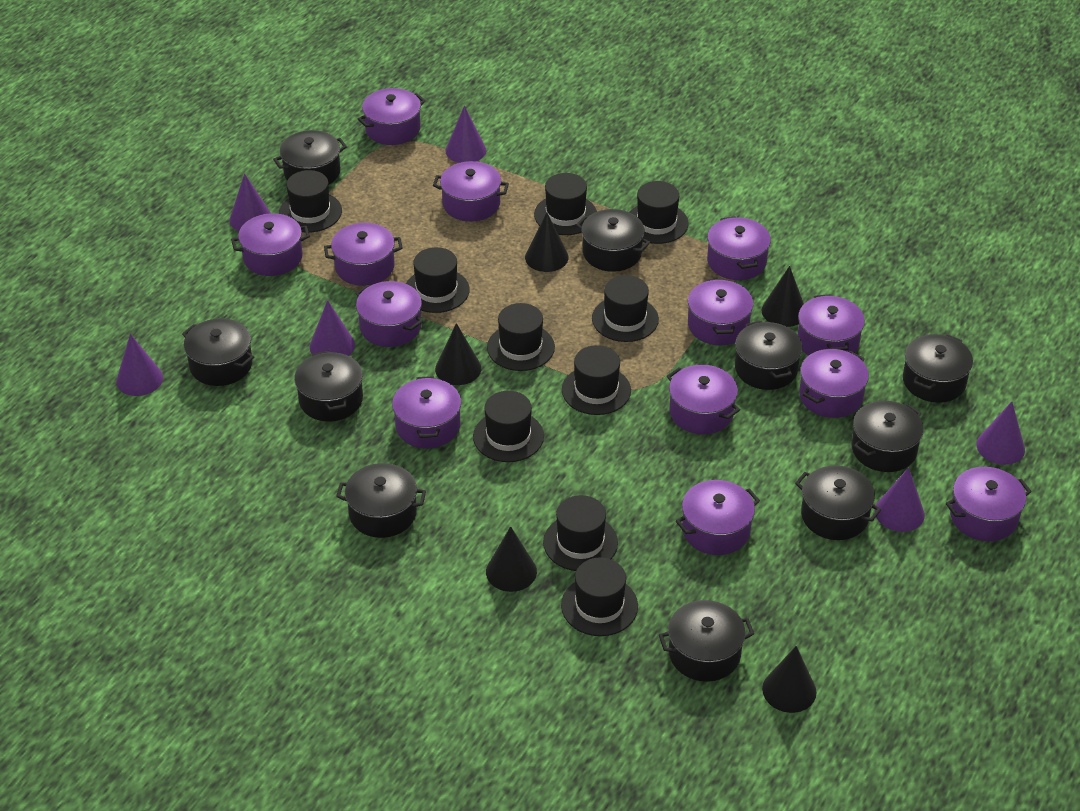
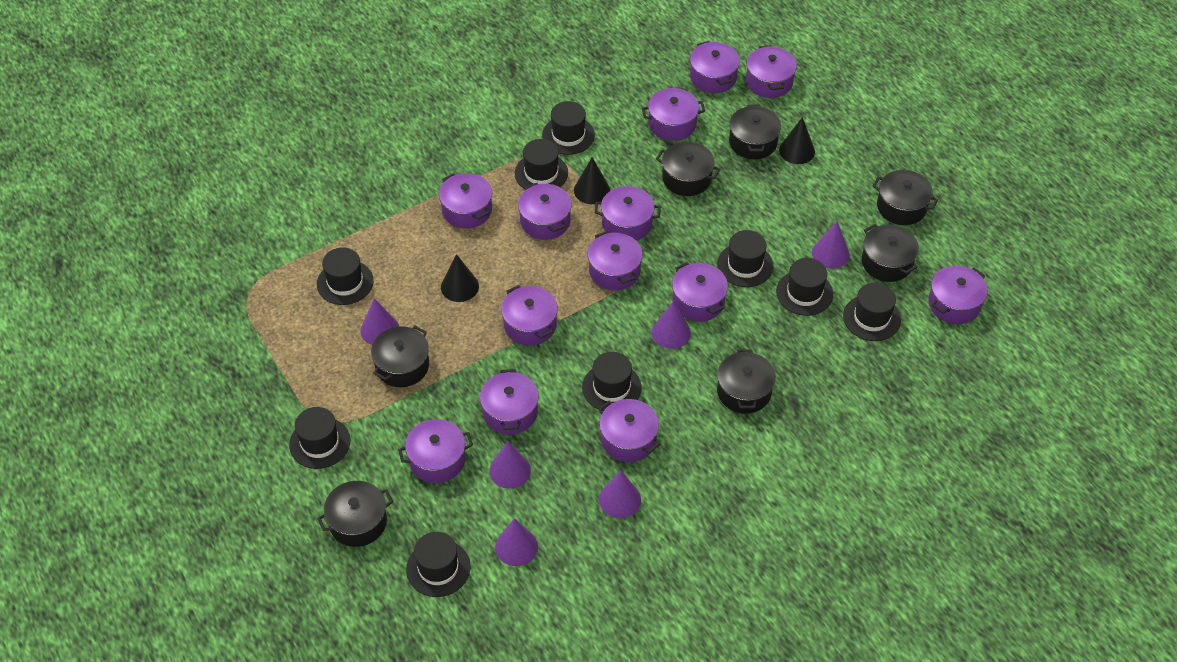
black cone: [435,323,481,385] [486,526,537,592] [525,212,568,272] [761,266,804,327] [762,646,817,713] = 5 -> [441,254,479,302] [574,157,610,204] [779,117,815,164] = 3
black hat: [279,170,342,232] [406,247,470,313] [473,391,544,462] [487,303,555,371] [534,173,597,235] [543,495,618,571] [561,557,638,636] [562,345,631,415] [592,275,659,342] [629,181,688,244] = 10 -> [289,407,350,469] [317,247,374,305] [406,532,471,597] [515,139,568,189] [542,101,595,155] [582,352,642,411] [717,230,773,287] [776,258,833,316] [843,283,901,341] = 9
black pot: [182,318,254,386] [273,130,347,184] [294,351,363,421] [336,463,426,538] [576,209,650,272] [659,600,754,682] [735,321,803,390] [795,465,881,540] [852,401,924,472] [903,334,973,403] = 10 -> [317,481,393,547] [371,326,429,387] [656,142,720,196] [717,349,776,414] [729,105,781,159] [862,224,919,282] [873,170,938,225] = 7

